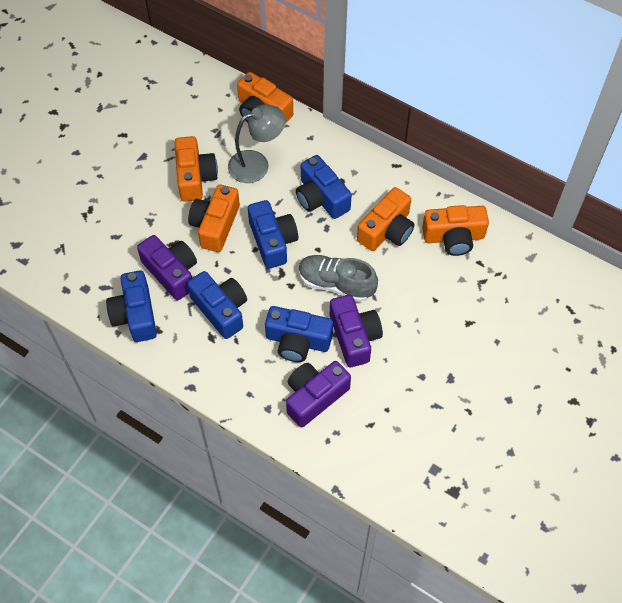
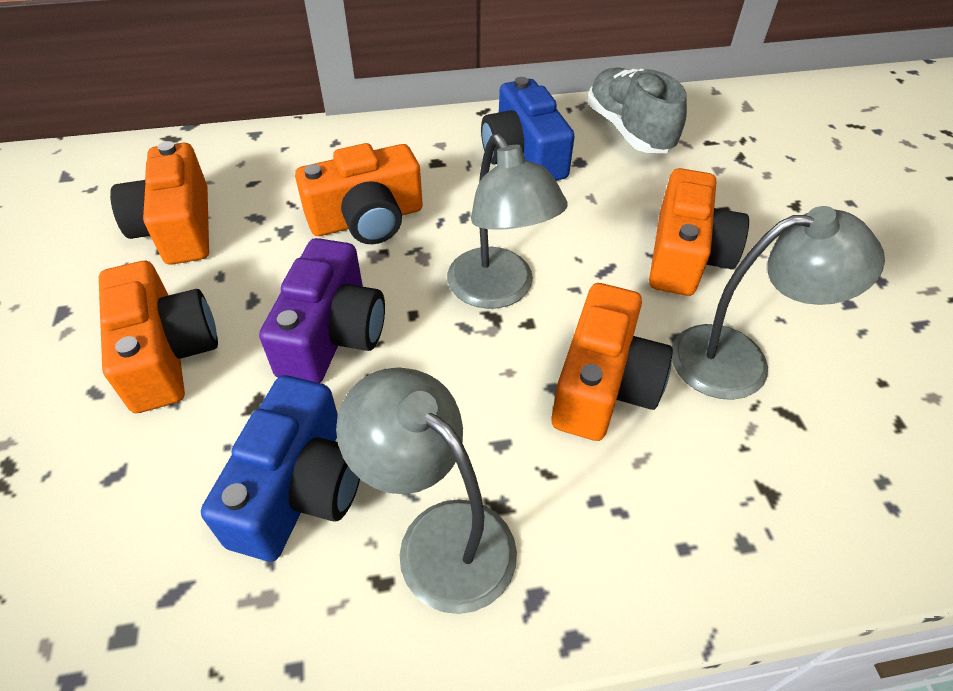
blue camera: [106,270,157,342] [187,271,247,339] [248,200,298,269] [265,306,333,362] [296,155,352,219] = 5 -> [201,375,360,562] [481,77,575,181] = 2
grey lamp: [228,104,285,183] = 1 -> [336,367,517,614] [447,134,568,309] [672,206,885,400] = 3
purple camera: [137,235,197,300] [286,361,351,428] [330,295,383,367] = 3 -> [259,238,385,383] = 1

